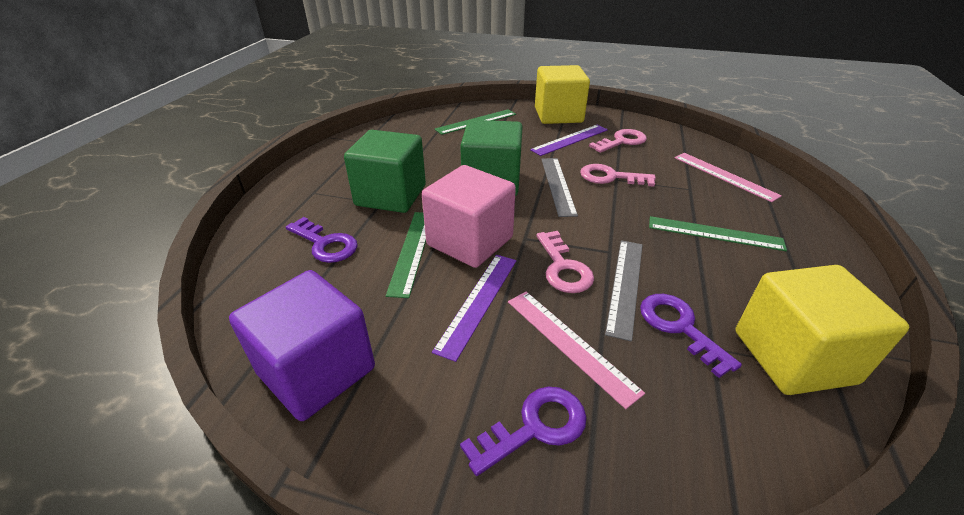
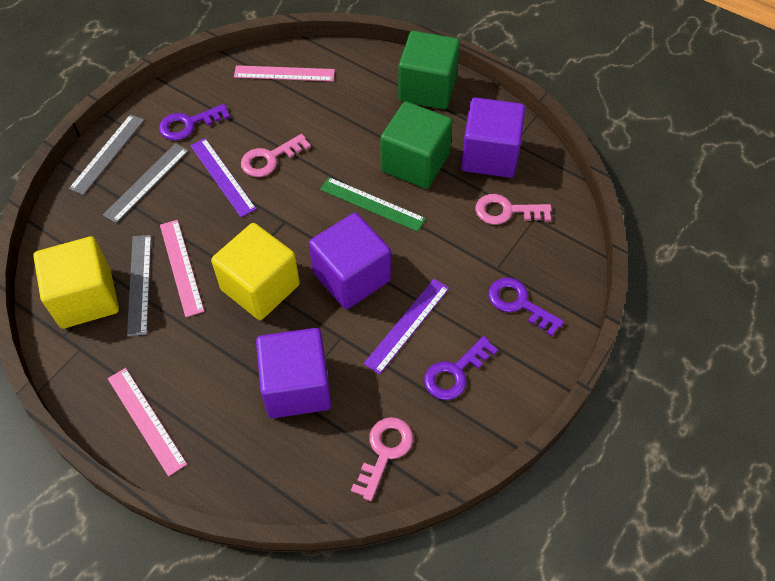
green ruler: [386,212,426,298] [435,109,516,135] [649,216,787,251] = 3 -> [320,177,426,232] = 1
grey ruler: [541,158,578,217] [605,240,642,342] = 2 -> [69,114,144,195] [103,143,189,223] [127,235,151,336] = 3
pink cube: [422,165,516,268] = 1 -> none = 0
pink ruler: [508,292,645,409] [674,153,782,202] = 2 -> [108,368,187,476] [160,220,204,317] [234,65,335,81] = 3
purple cube: [229,270,375,421] = 1 -> [256,328,331,418] [309,213,391,309] [461,97,525,178] = 3

